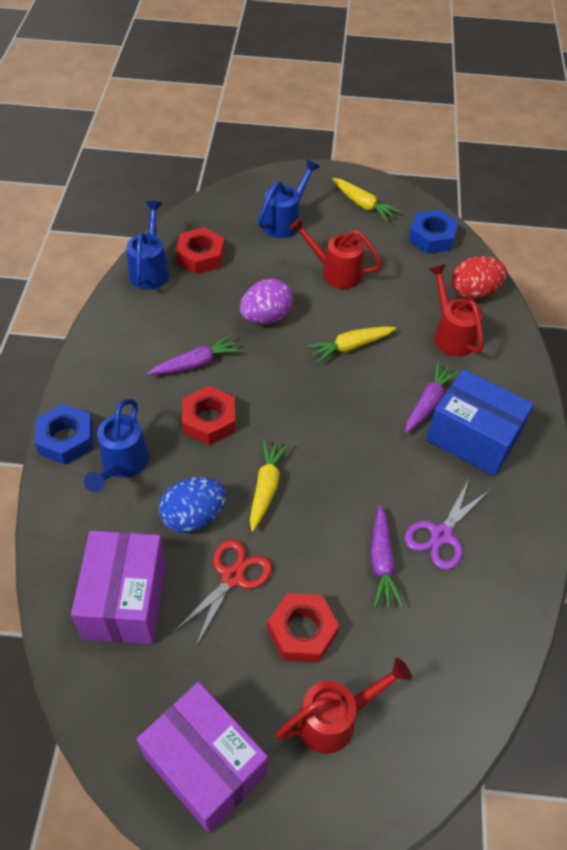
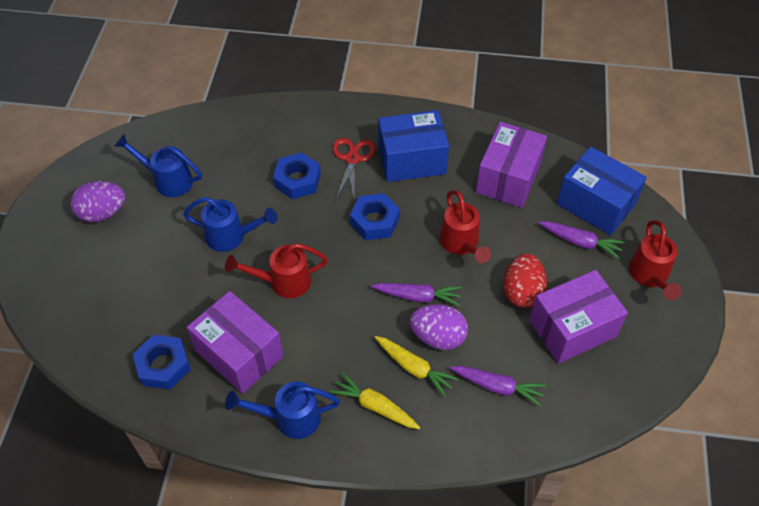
blue box: [426,369,534,476] = 1 -> [378,110,449,182] [557,147,647,235] = 2
blue egg: [159,477,227,533] = 1 -> none = 0
blue nut: [35,404,93,465] [409,210,458,254] = 2 -> [133,335,191,390] [273,152,321,199] [350,193,400,240] = 3
purple box: [71,530,166,644] [136,682,268,833] = 2 -> [187,291,284,394] [476,122,547,208] [529,270,628,364] = 3
purple egg: [240,278,293,324] = 1 -> [70,181,125,222] [410,304,468,350] = 2
purple scissors: [404,479,490,570] = 1 -> none = 0
red nut: [175,227,225,274] [182,386,235,445] [267,593,339,662] = 3 -> none = 0
yellow carrot: [250,439,289,531] [307,326,396,363] [332,178,400,222] = 3 -> [330,373,421,429] [375,336,459,397] = 2

